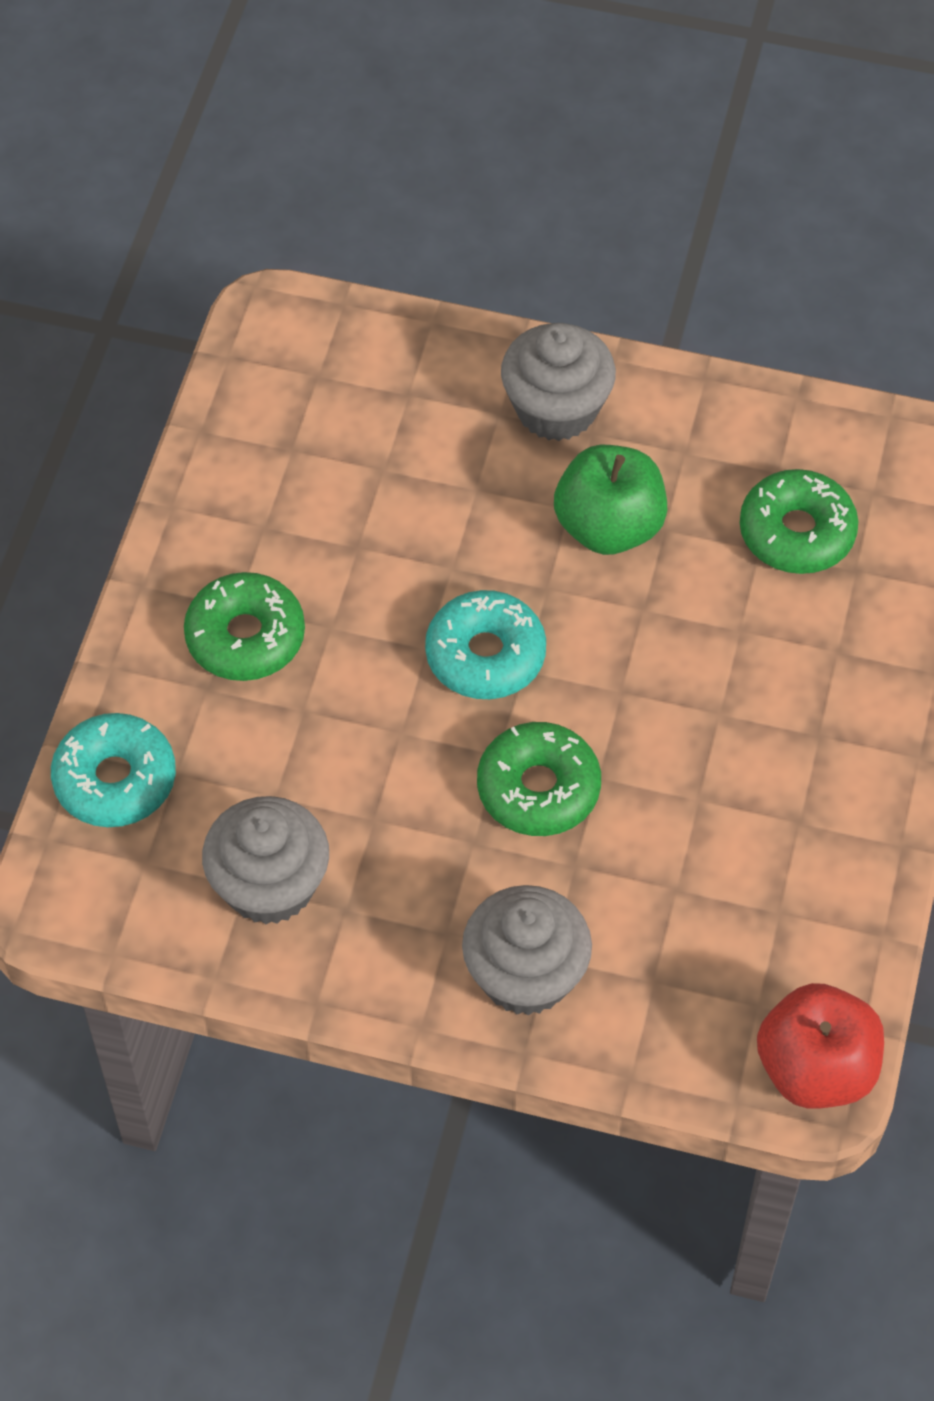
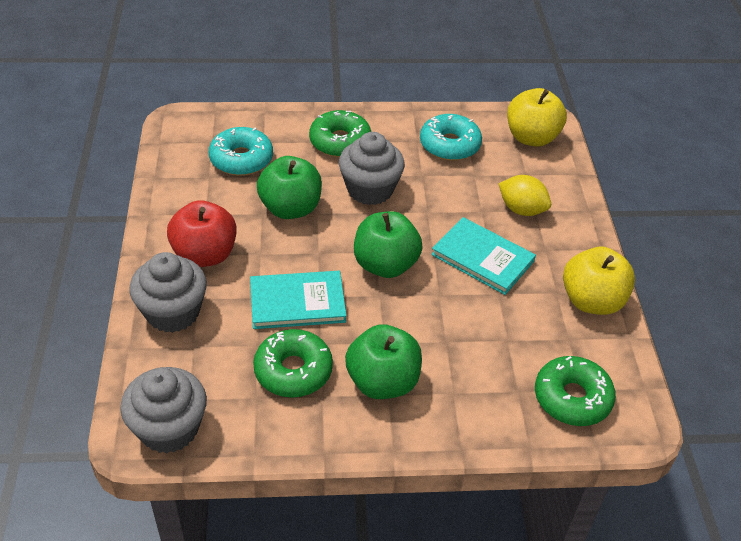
green apple: [554,445,667,555] = 1 -> [257,156,322,219] [345,324,422,399] [354,211,423,278] = 3
turquoise book: none = 0 -> [250,271,347,329] [431,217,536,295] = 2
yellow apple: none = 0 -> [507,88,567,147] [563,247,635,315] = 2
yellow lemon: none = 0 -> [499,175,551,216] = 1

